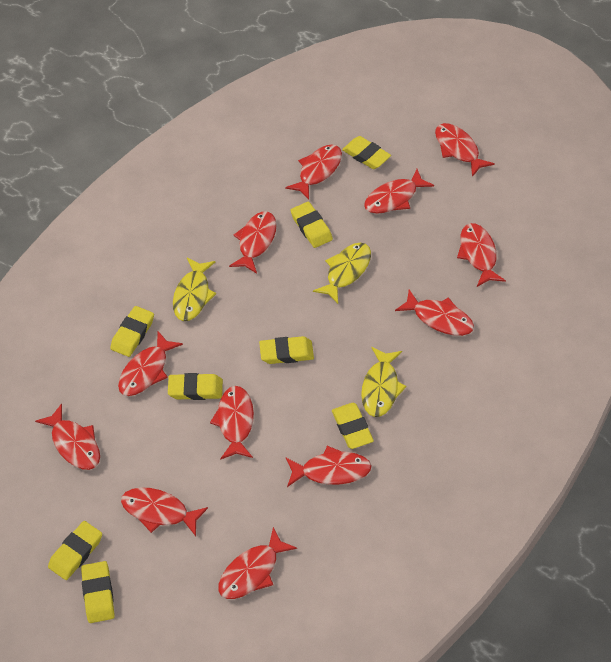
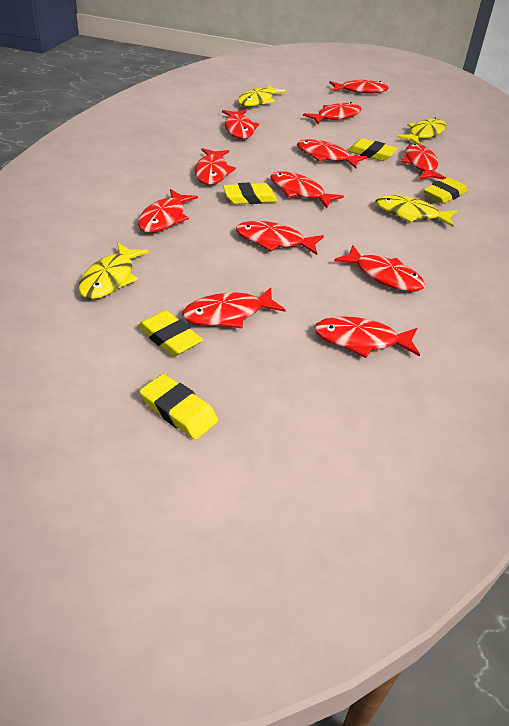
yellow eraser: [48,521,102,580] [81,561,115,623] [110,306,154,357] [168,373,223,400] [259,336,314,364] [291,202,333,248] [332,403,374,449] [342,136,391,169] = 8 -> [138,310,203,356] [139,374,218,440] [223,182,277,204] [347,138,398,161] [424,177,468,204] = 5
yellow fish: [173,258,216,321] [313,243,371,304] [361,347,406,417] = 3 -> [78,242,149,299] [238,84,286,107] [375,195,457,227] [397,118,446,144] = 4

